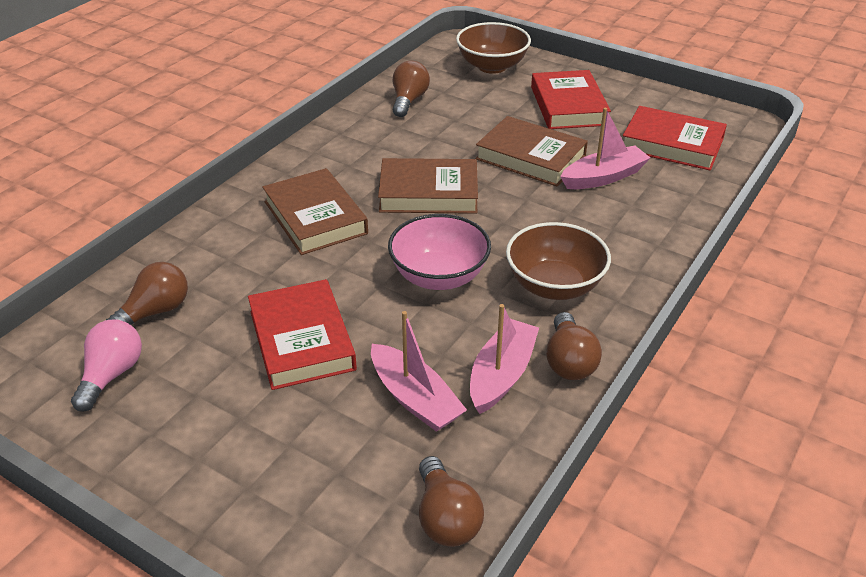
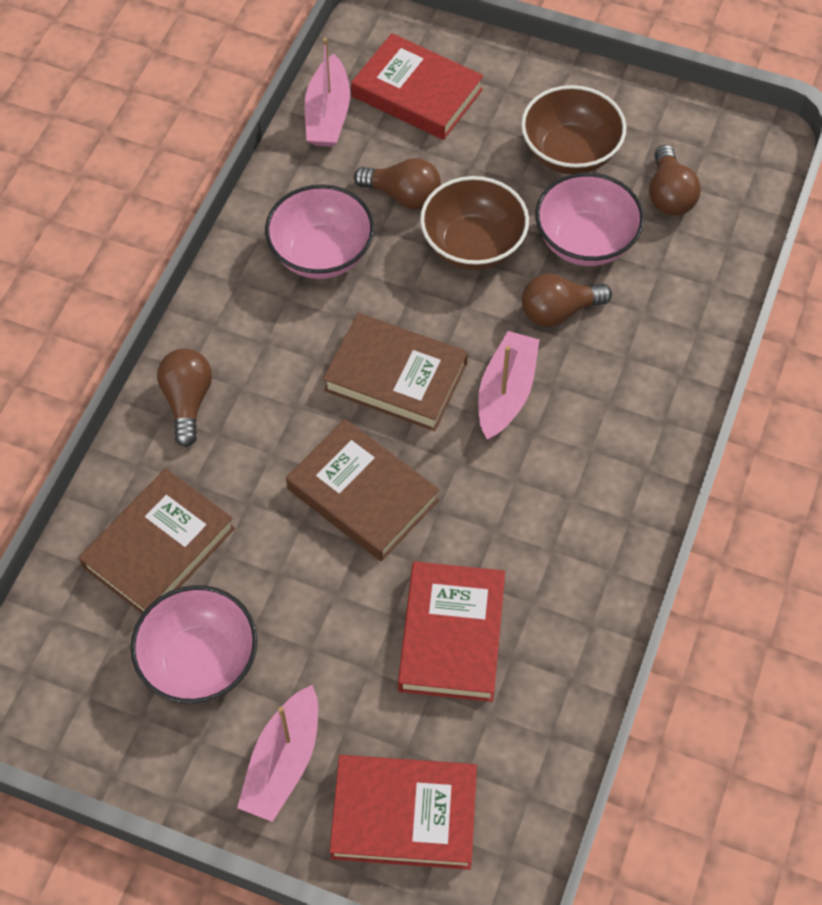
pink bowl: [388,214,491,290] = 1 -> [131,585,257,704] [265,184,374,279] [535,173,644,266] = 3
pink light bulb: [71,319,142,412] = 1 -> none = 0

